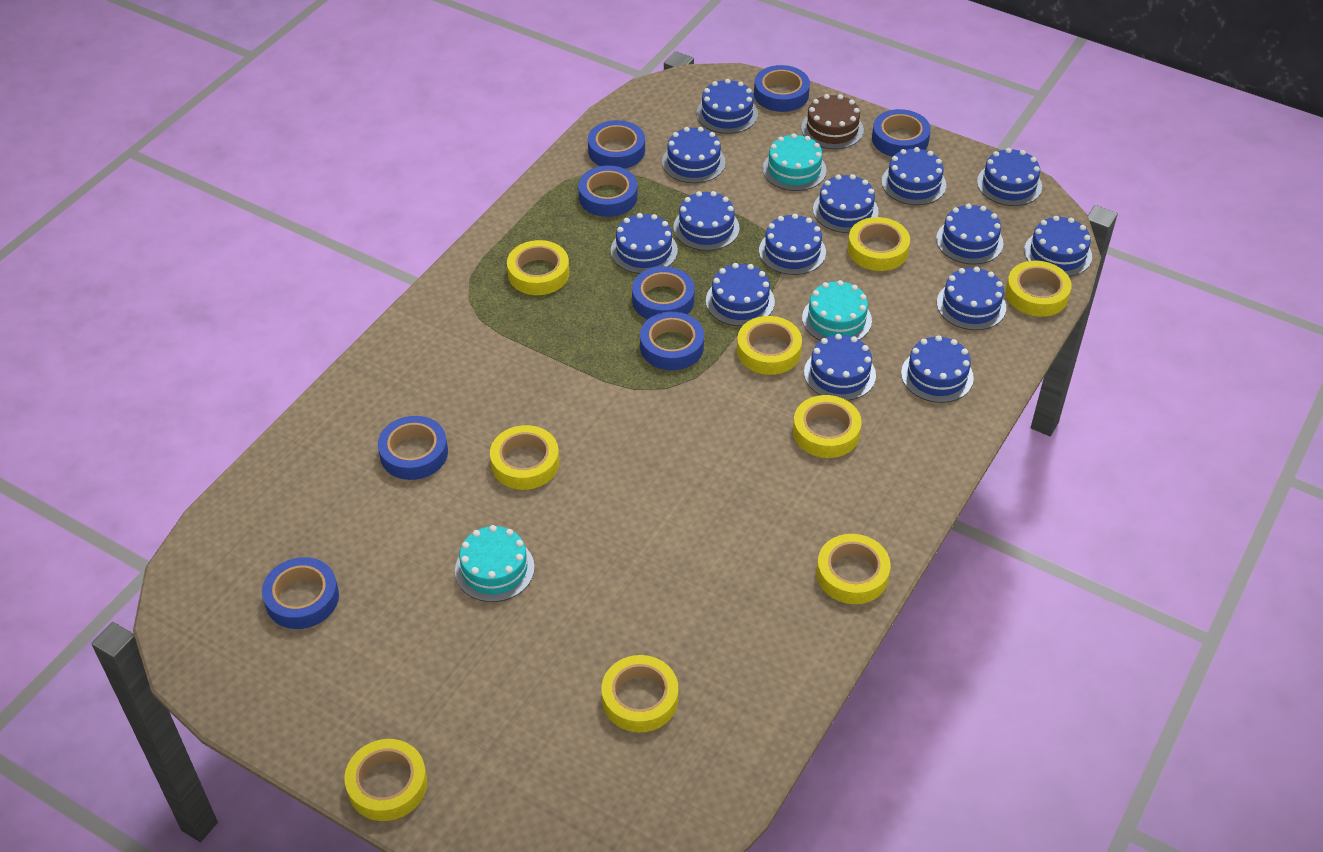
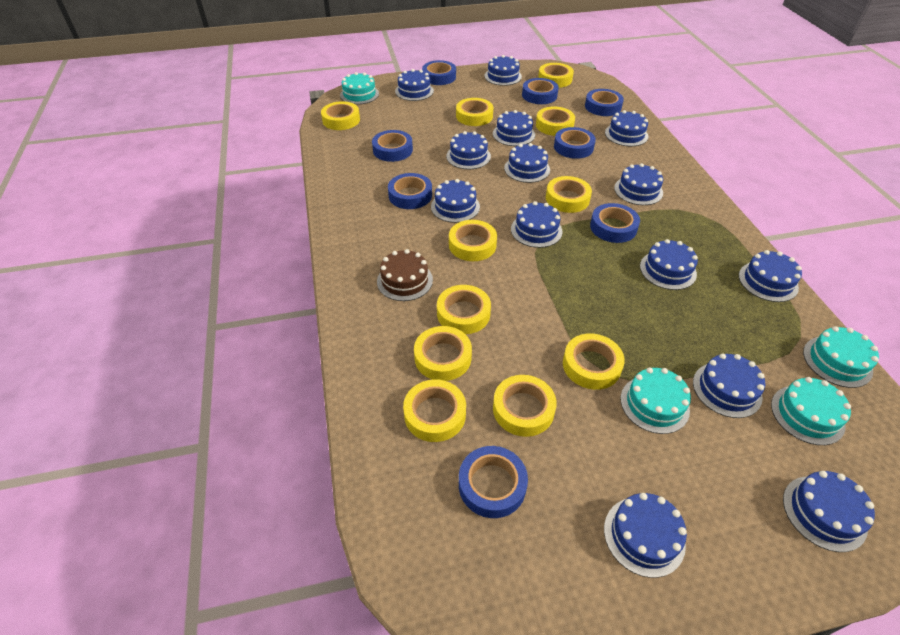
turquoise cake: [455,525,535,602] [763,133,827,191] [802,280,872,341] = 3 -> [340,72,379,104] [621,367,691,434] [771,377,851,445] [803,326,879,388] = 4
yellow tape: [344,739,427,821] [490,425,559,490] [507,240,569,295] [601,655,678,732] [737,316,802,375] [793,395,862,458] [816,534,891,604] [848,217,910,271] [1006,261,1072,317] = 9 -> [321,101,360,130] [403,379,466,442] [414,326,472,381] [437,285,491,334] [449,220,497,261] [456,98,493,126] [493,375,557,437] [536,106,575,136] [538,63,574,88] [546,176,592,213] [563,334,625,390] = 11

